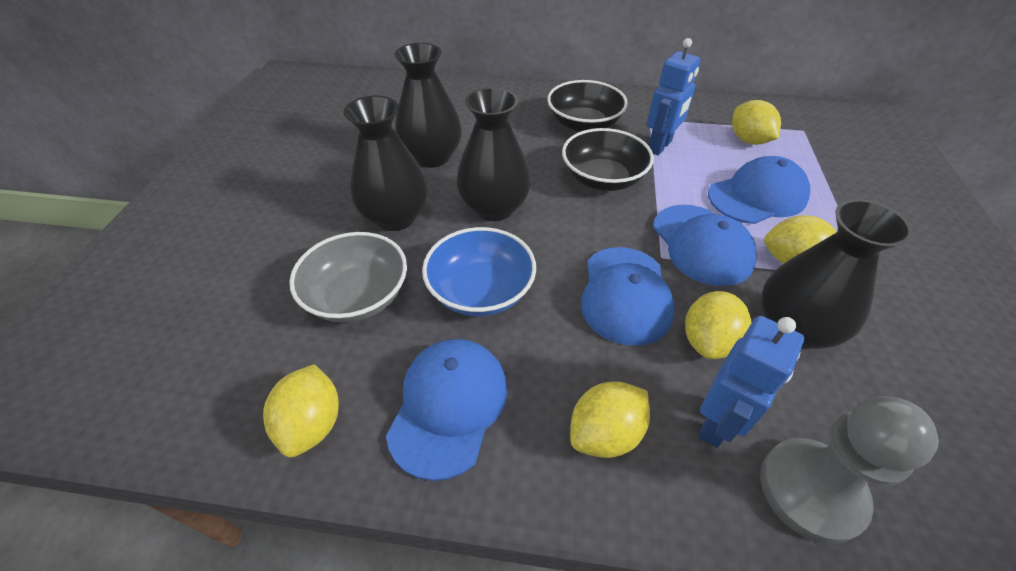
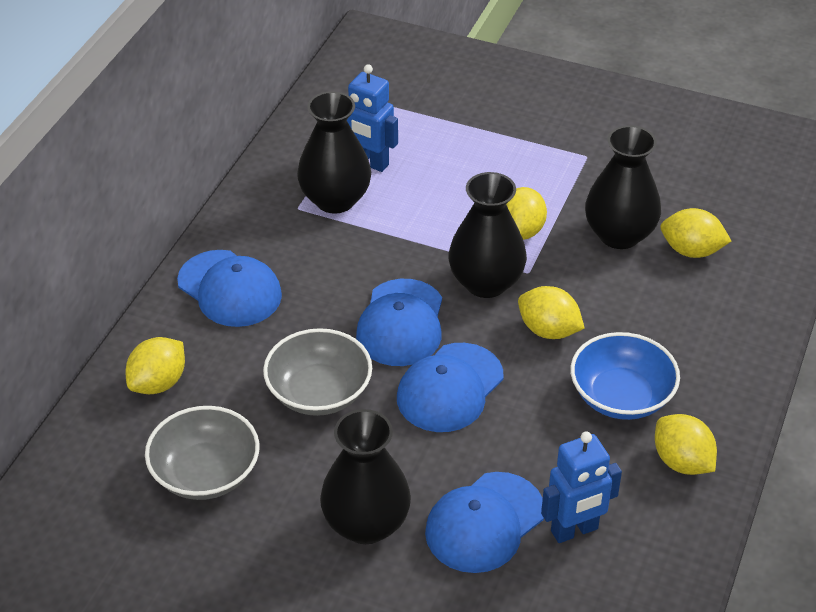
black bowl: [547,80,628,132] [562,128,654,191] = 2 -> none = 0
grey bowl: [289,232,407,322] = 1 -> [145,406,260,500] [263,328,372,416] = 2
grey pawn: [760,396,939,544] = 1 -> none = 0

